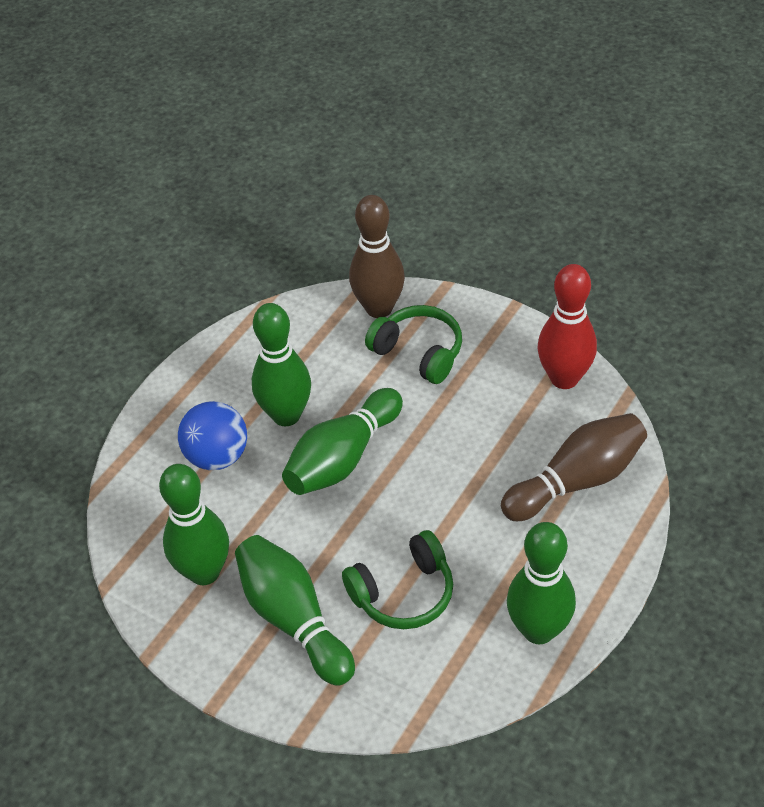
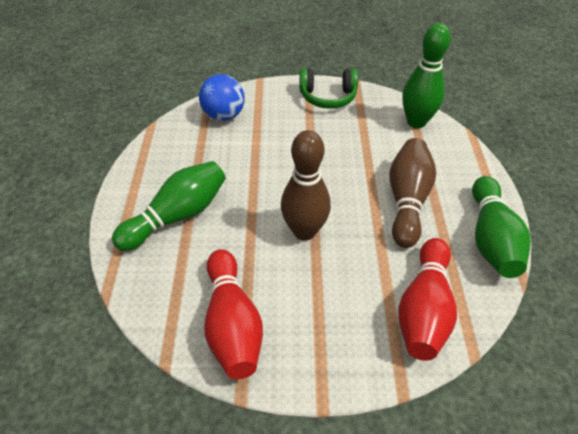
green bowling pin: [159,464,229,585] [235,535,355,686] [252,303,311,426] [282,388,403,495] [507,522,576,644] = 5 -> [112,161,226,251] [402,23,451,128] [472,176,531,278] = 3
green headphones: [342,530,453,629] [365,305,462,384] = 2 -> [300,68,358,109] = 1
red bowling pin: [538,264,597,389] = 1 -> [204,249,263,379] [398,238,457,361] = 2

